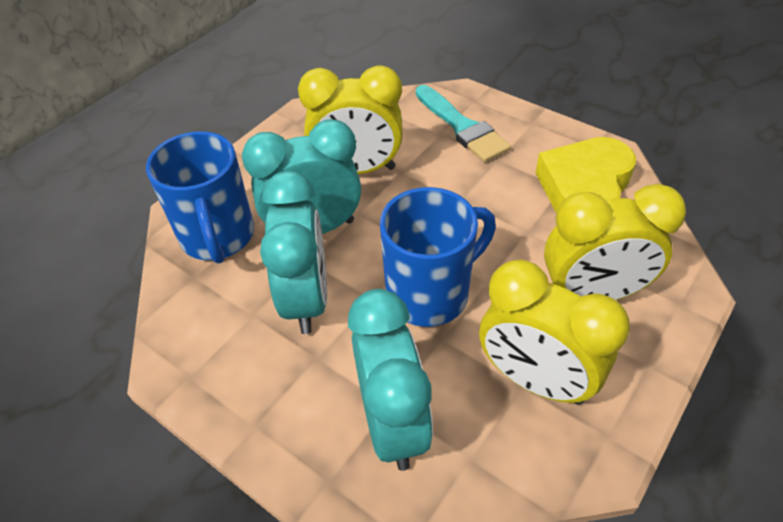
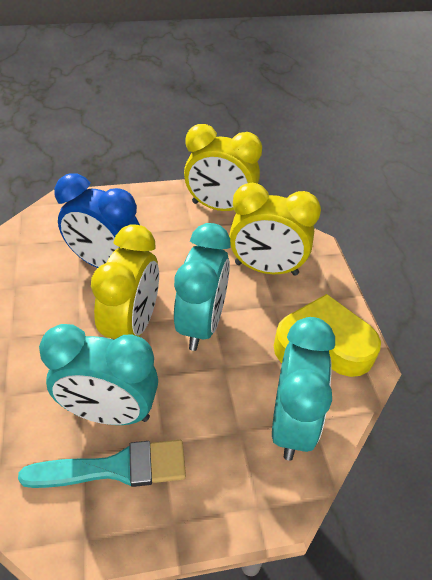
blue clock: none = 0 -> [54,173,140,268] = 1
blue mug: [146,131,254,264] [380,187,496,327] = 2 -> none = 0

